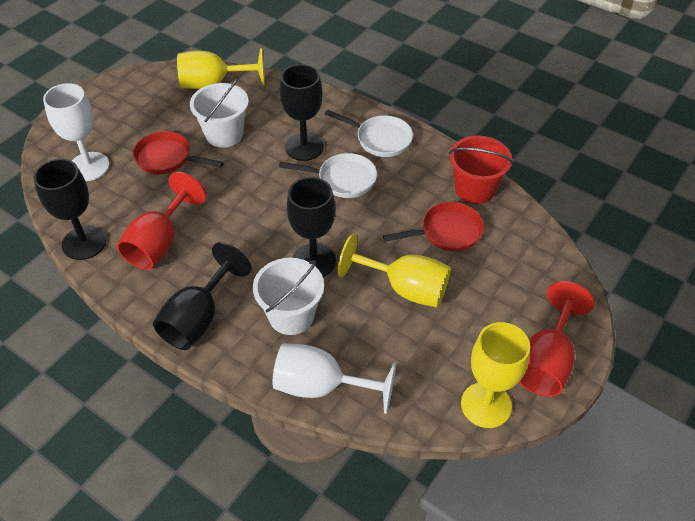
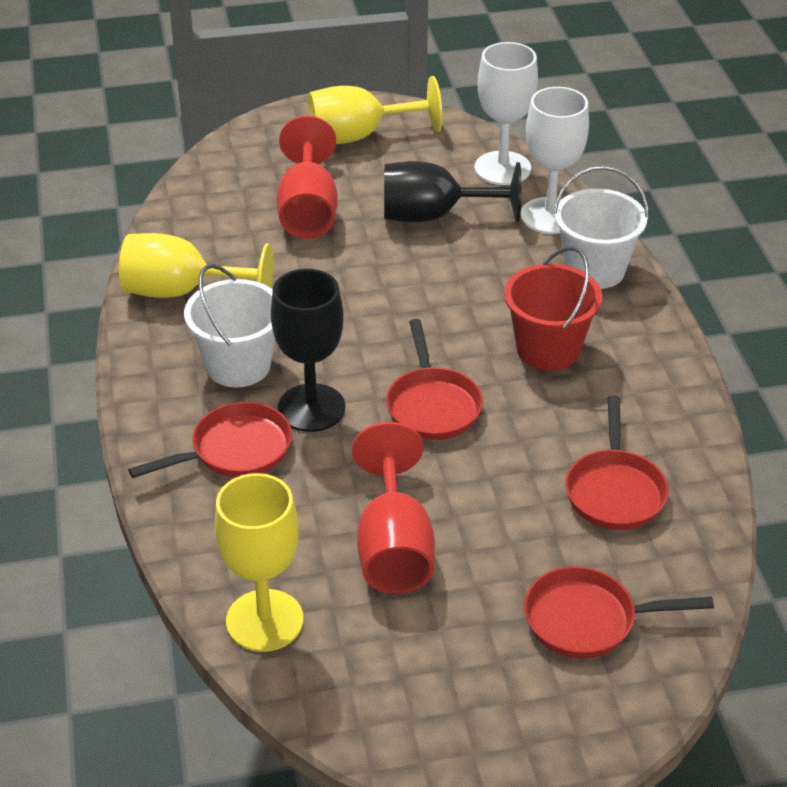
black goblet: [33,159,106,260] [153,242,252,350] [280,64,324,161] [287,177,336,277] = 4 -> [271,269,345,432] [384,161,522,222] = 2
red pan: [133,131,224,174] [383,202,484,251] = 2 -> [128,402,292,478] [386,319,483,440] [524,566,714,658] [565,395,669,530] = 4
white pan: [279,153,377,198] [325,110,413,157] = 2 -> none = 0

